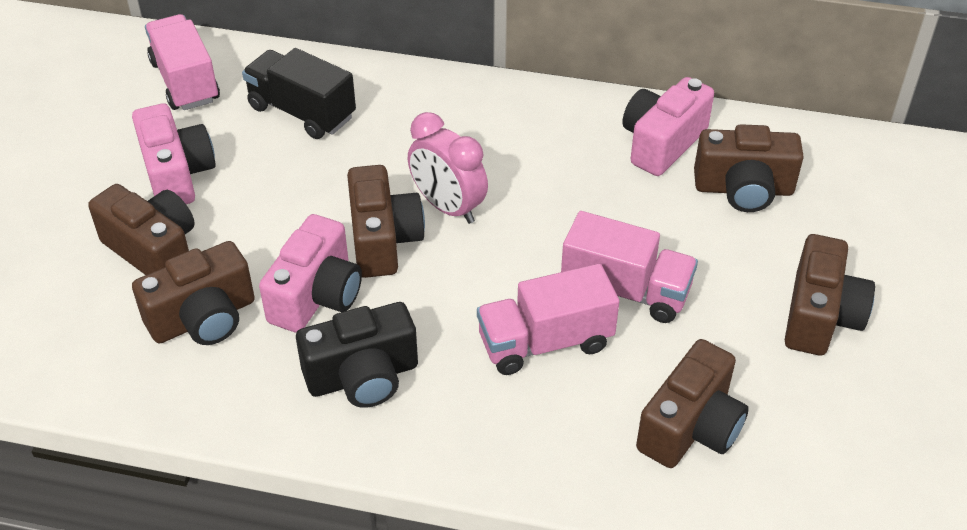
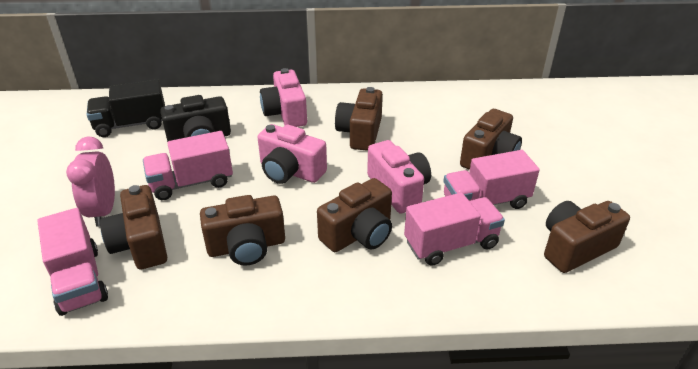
pink truck: [145,14,220,110] [477,264,620,375] [561,211,698,323] = 3 -> [37,208,108,316] [143,131,233,200] [404,193,505,266] [444,150,540,209] = 4

